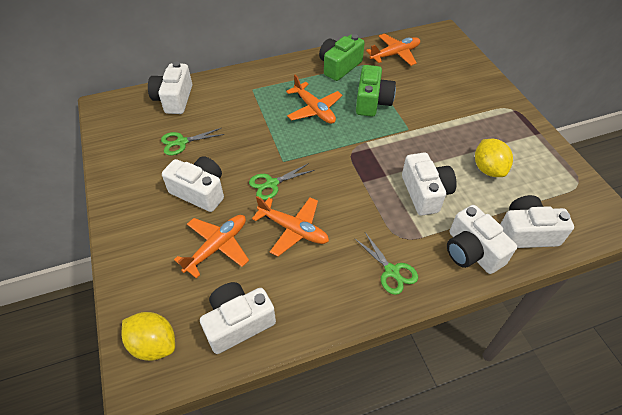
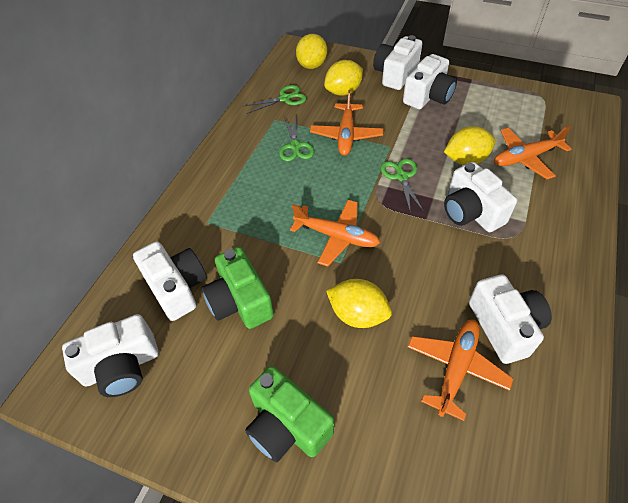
yellow lemon: [121,312,175,361] [475,139,513,177] = 2 -> [296,34,327,69] [324,60,363,96] [326,279,392,328] [444,126,496,165] = 4

